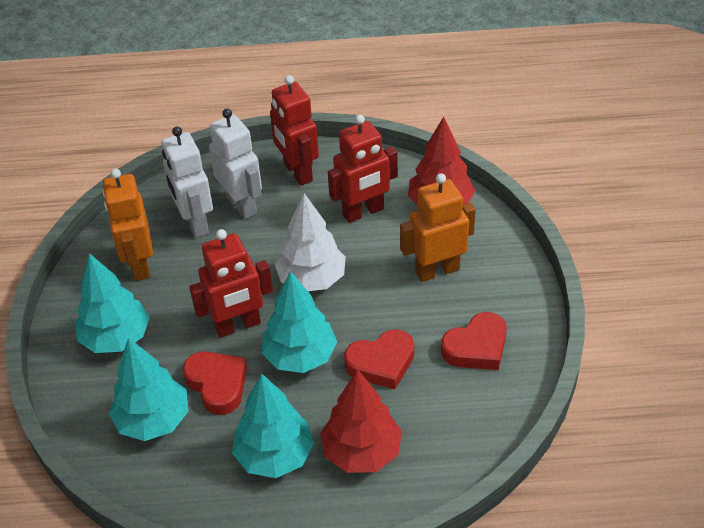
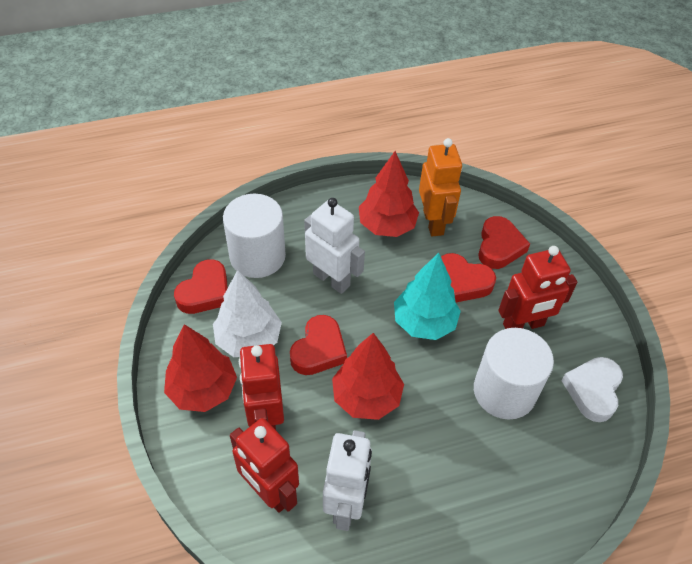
orange robot: [103,169,153,281] [400,173,476,282] = 2 -> [419,138,462,237] = 1
red heart: [183,351,247,415] [344,329,414,390] [441,312,507,370] = 3 -> [174,259,228,314] [290,315,347,375] [441,253,496,302] [478,216,530,269] = 4
red tree: [320,369,402,473] [408,117,475,205] = 2 -> [164,324,237,412] [332,333,404,420] [359,151,419,237] = 3
turquoise tree: [76,253,150,353] [109,338,189,441] [232,373,314,478] [262,271,337,373] = 4 -> [394,253,461,340] = 1
white cylinder: none = 0 -> [223,194,286,278] [474,328,554,420] = 2
white heart: none = 0 -> [561,357,623,422] = 1

